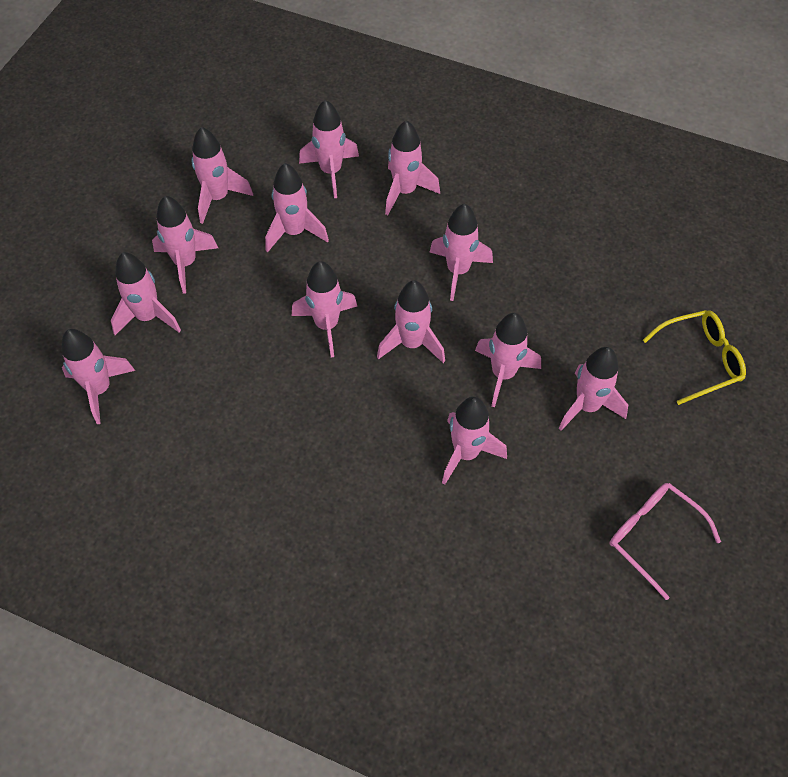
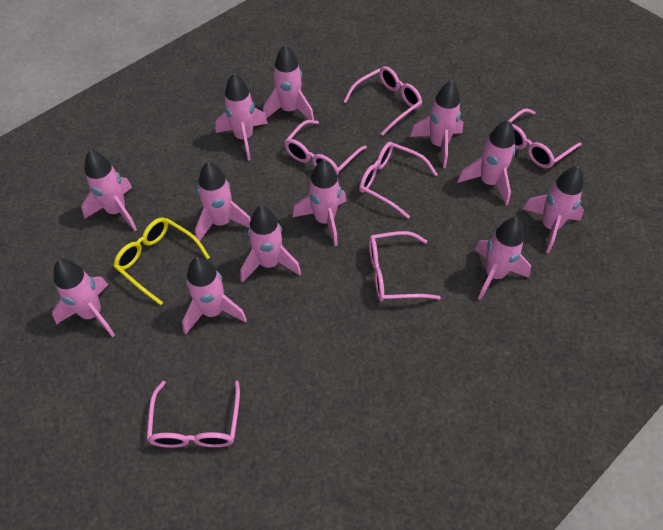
pink glasses: [609,483,721,600] = 1 -> [147,380,240,448] [284,120,367,176] [343,66,422,135] [359,142,438,219] [369,231,441,301] [509,108,582,168] = 6
pink rocket: [62,329,135,424] [111,252,181,335] [152,196,218,294] [192,127,253,224] [265,163,329,252] [292,261,357,358] [299,100,359,198] [377,281,445,363] [385,120,440,215] [430,204,493,301] [442,397,507,485] [475,313,541,407] [558,347,628,431] = 13 -> [52,259,115,337] [81,150,137,231] [182,257,247,334] [195,162,251,241] [215,73,268,161] [241,206,301,283] [263,45,314,120] [293,160,347,246] [410,80,464,168] [457,120,515,205] [475,218,531,301] [523,166,584,253] = 12

